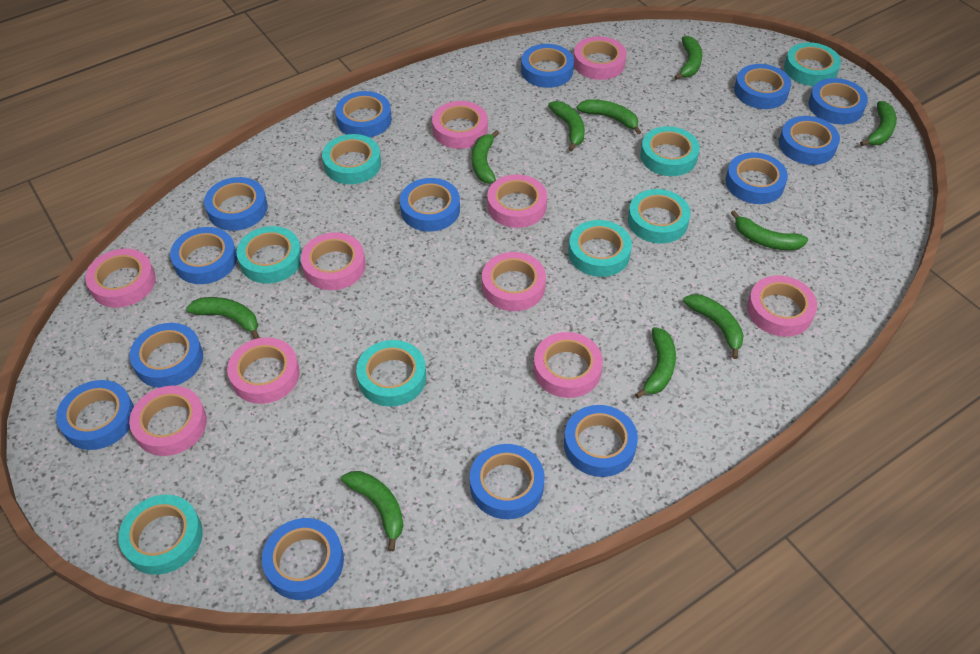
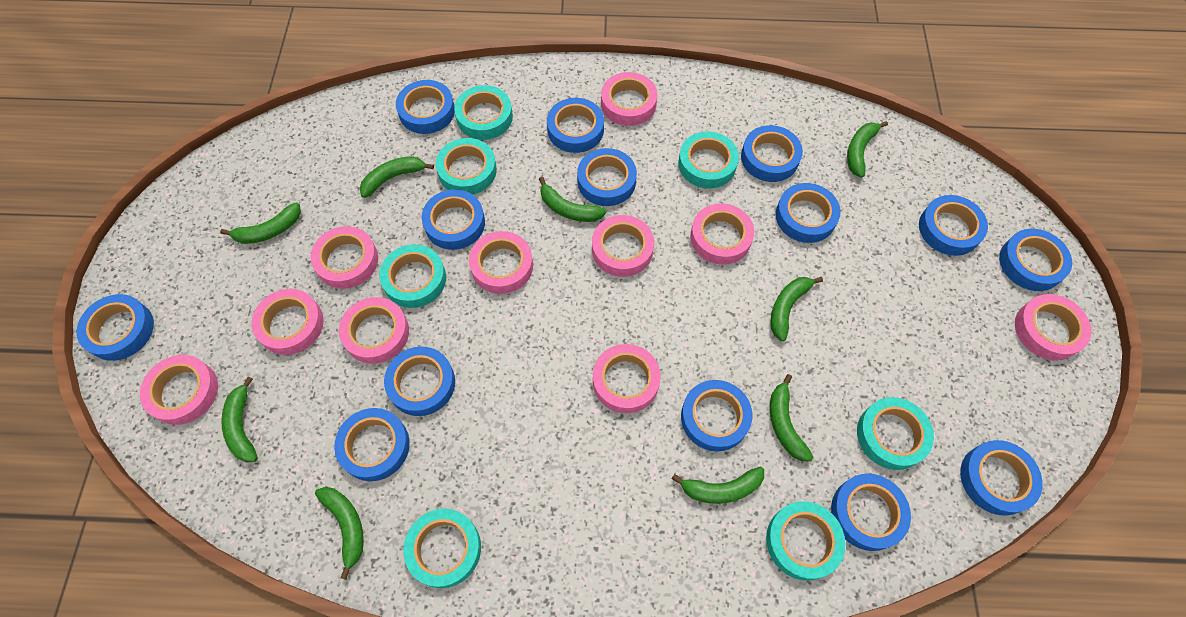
green banana: [186,297,259,339] [341,471,403,551] [472,130,499,184] [548,101,585,152] [577,99,641,134] [635,327,676,399] [674,36,702,80] [683,294,744,359] [731,210,808,250] [860,101,897,146] = 10 -> [220,202,301,244] [221,376,258,463] [315,487,364,580] [360,156,434,198] [539,177,607,222] [672,467,764,504] [770,277,823,341] [770,374,814,461] [847,121,888,178] = 9
turquoise tape: [118,495,203,575] [237,226,302,284] [322,134,381,184] [356,340,426,407] [568,220,632,277] [628,189,690,244] [640,126,700,176] [784,42,841,86] = 8 -> [379,244,446,308] [403,509,481,588] [436,138,497,194] [454,85,513,140] [678,131,739,188] [766,501,845,581] [857,397,934,470] = 7

